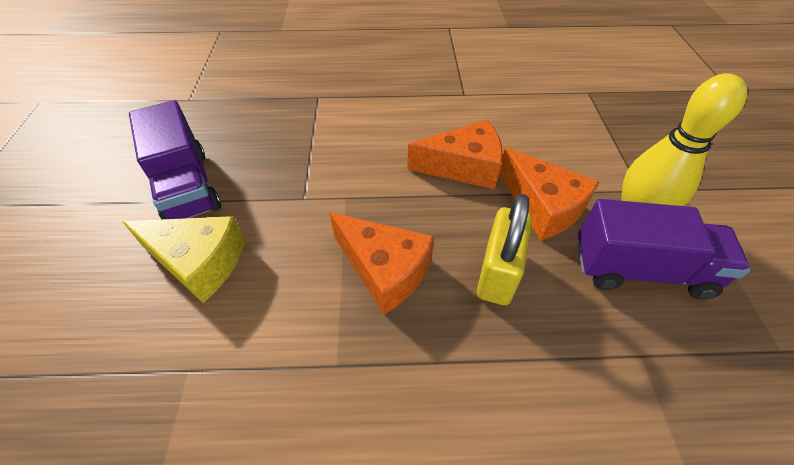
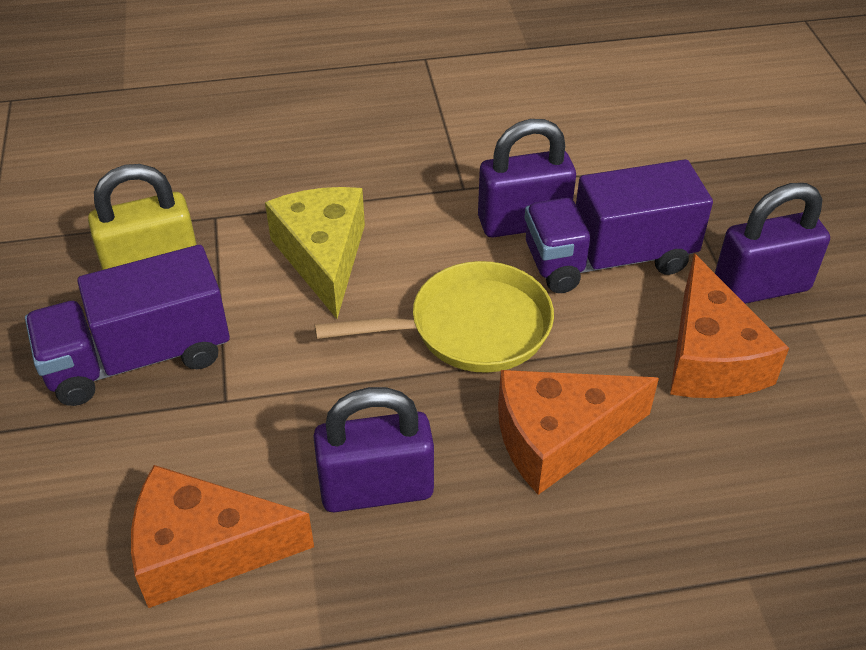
purple padlock: none = 0 -> [313,387,434,512] [478,119,576,237] [715,183,830,304] = 3
yellow bowling pin: [622,73,747,206] = 1 -> none = 0
yellow pan: none = 0 -> [314,261,554,373] = 1

